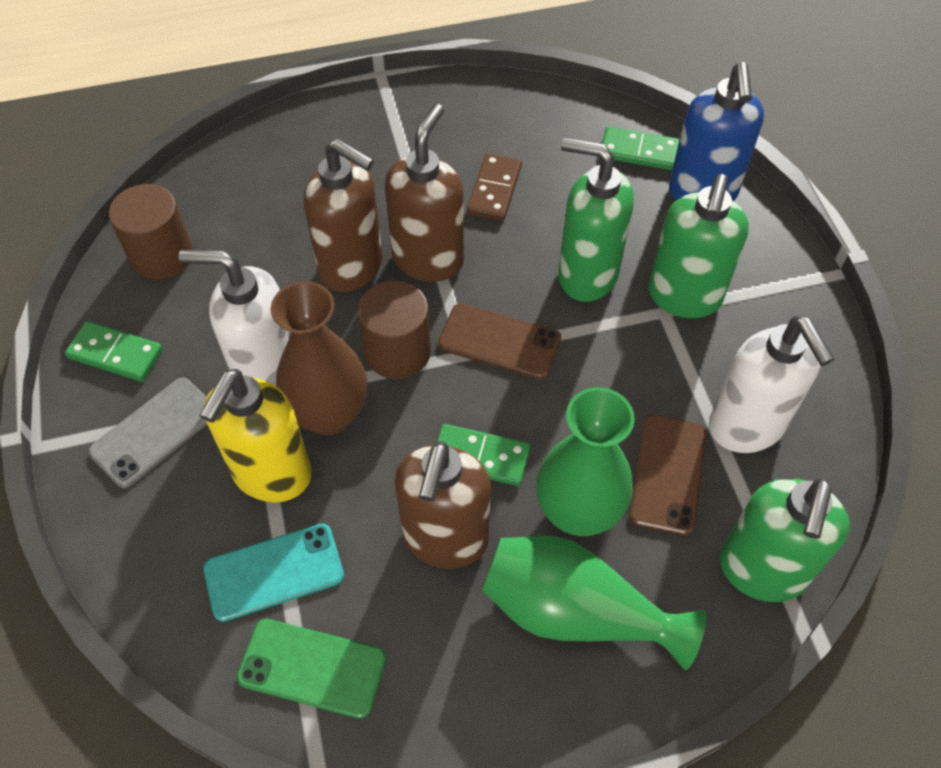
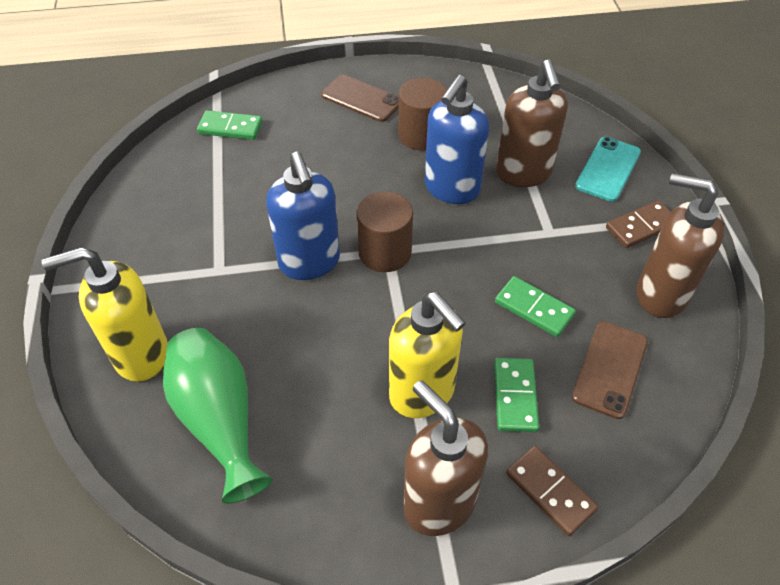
blue soap dispenser: [669,62,764,201] = 1 -> [266,152,340,280] [425,75,489,204] = 2
brown domino: [467,153,522,221] = 1 -> [506,446,598,536] [606,200,671,248] = 2
brown vase: [271,281,367,435] = 1 -> none = 0
green phone: [237,619,386,718] = 1 -> none = 0
green soap dispenser: [558,138,634,302] [648,174,749,318] [720,477,850,602] = 3 -> none = 0
green vase: [482,536,706,670] [536,387,635,536] = 2 -> [163,328,273,504] = 1
grey phone: [89,378,207,488] = 1 -> none = 0
white soap dispenser: [179,250,291,386] [709,316,834,453] = 2 -> none = 0
yellow soap dispenser: [200,369,312,502] = 1 -> [42,247,168,382] [389,292,466,418] = 2

